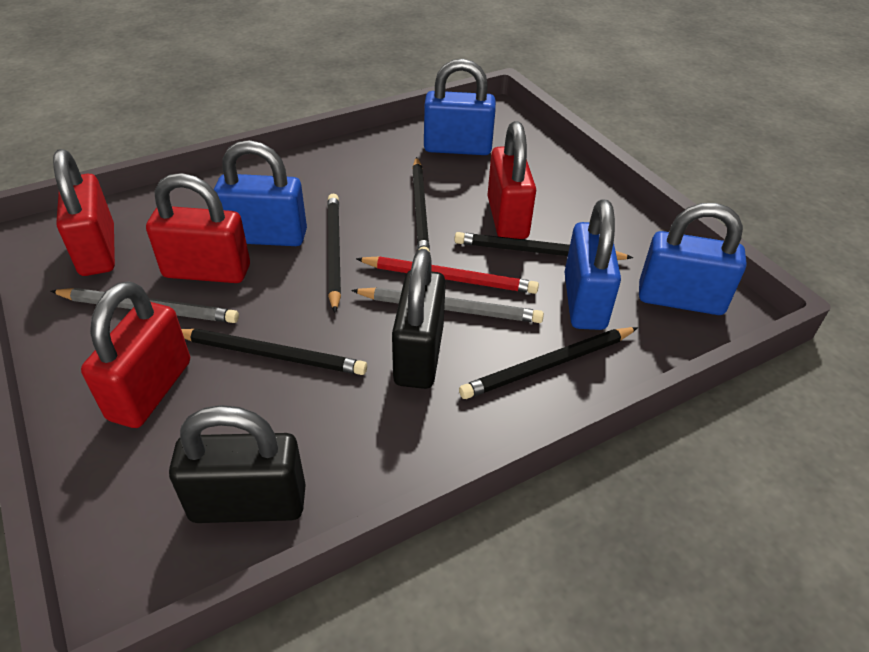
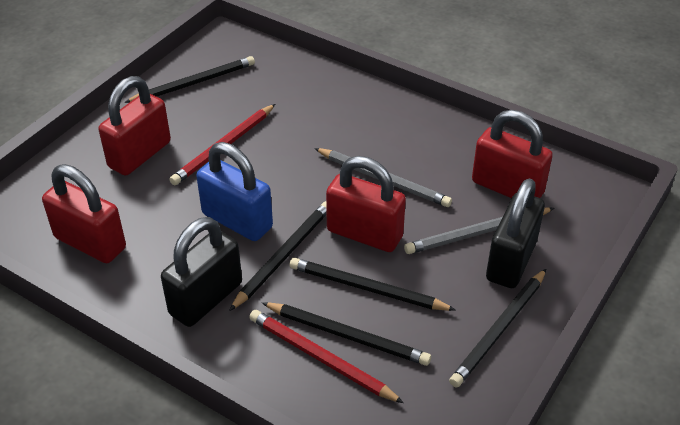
blue padlock: [214,140,307,246] [424,59,496,155] [565,199,621,330] [639,203,747,315] = 4 -> [196,142,273,241] = 1
red pencil: [356,257,539,294] = 1 -> [169,104,275,185] [249,310,404,403] = 2

